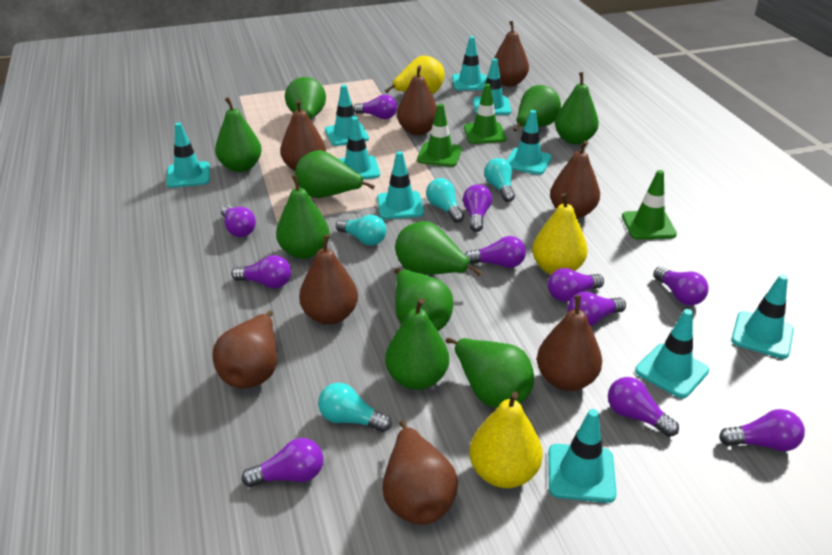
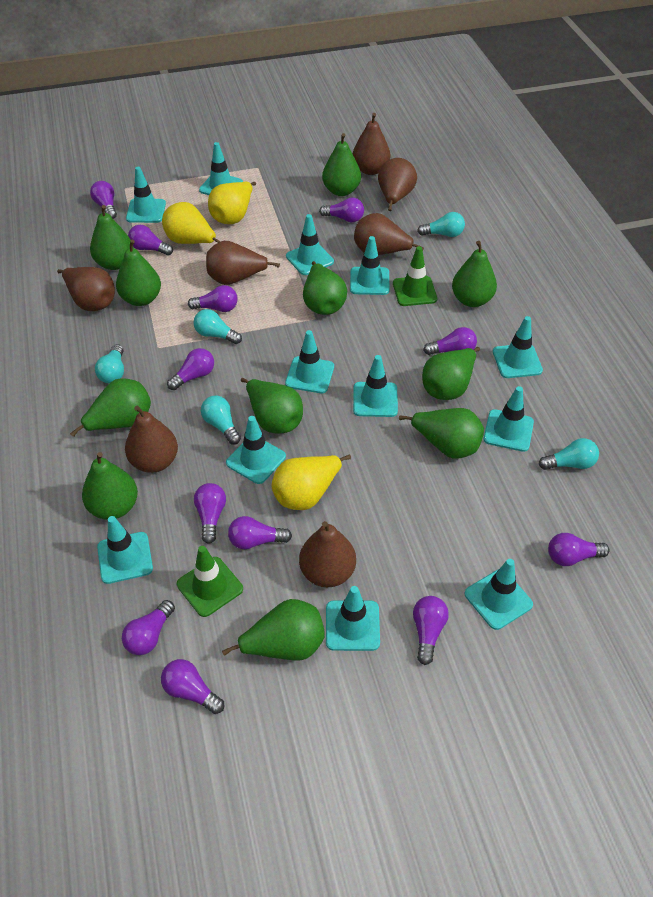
brown pear: [212,310,277,388] [280,100,326,171] [299,235,358,325] [382,420,458,525] [397,66,437,135] [494,21,529,87] [537,295,602,391] [550,141,600,218] = 8 -> [57,267,115,311] [125,405,178,473] [206,241,280,285] [299,521,356,587] [353,113,390,175] [354,213,424,255] [378,158,417,211] = 7
green pear: [215,97,262,172] [276,175,329,259] [285,77,326,120] [295,150,375,198] [385,298,449,390] [394,268,454,331] [395,221,482,276] [446,338,534,408] [513,85,561,131] [555,72,599,145] = 10 -> [70,378,151,437] [82,452,138,520] [90,205,133,270] [116,240,161,306] [222,599,325,660] [241,378,303,434] [303,261,347,315] [322,133,361,196] [399,408,484,459] [422,347,480,400] [452,241,497,307] = 11
green traffic cone: [417,104,462,167] [464,84,506,144] [622,170,677,240] = 3 -> [177,546,243,617] [393,246,437,306] = 2
purple light bulb: [221,205,256,237] [231,255,291,288] [242,438,323,487] [353,95,397,119] [463,184,492,232] [465,236,526,268] [548,268,604,302] [568,292,626,326] [608,377,679,437] [653,266,709,305] [719,409,805,452] = 11 -> [90,181,117,219] [122,600,175,655] [128,225,173,256] [161,659,224,714] [167,348,214,390] [188,285,238,312] [194,483,226,544] [228,516,292,549] [319,198,364,222] [413,596,449,665] [423,327,477,355] [548,533,610,566] = 12
turquoise light bulb: [318,383,392,432] [336,215,386,246] [426,178,464,223] [484,158,515,202] = 4 -> [95,344,124,383] [193,309,242,344] [201,396,241,445] [417,212,465,237] [539,438,599,470] = 5
turquoise traffic cone: [166,123,210,188] [325,85,369,146] [339,117,380,180] [377,151,424,219] [452,36,487,90] [473,58,511,115] [506,110,552,175] [548,409,617,503] [635,309,709,398] [731,274,794,359] = 10 -> [97,516,153,584] [126,167,166,223] [199,142,243,195] [226,416,286,484] [285,330,334,393] [286,214,334,275] [326,586,380,651] [350,236,390,295] [353,355,398,417] [465,559,533,630] [483,386,534,452] [493,316,543,378] = 12

